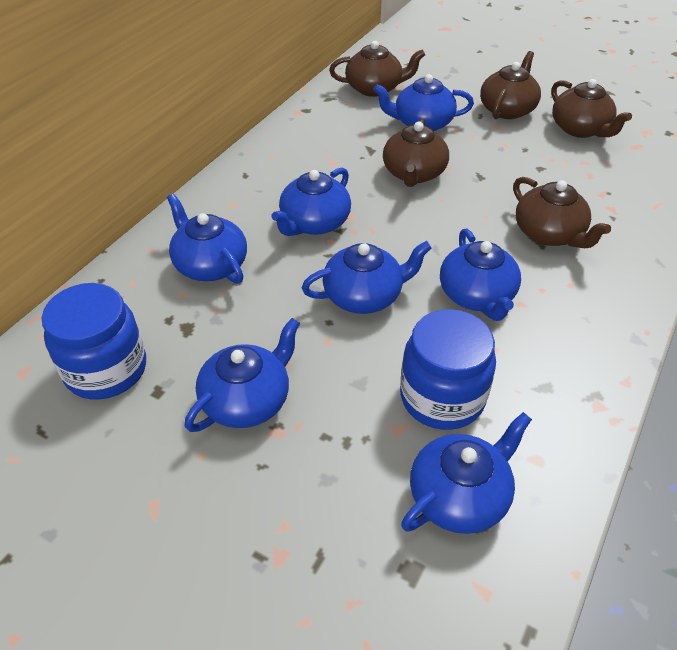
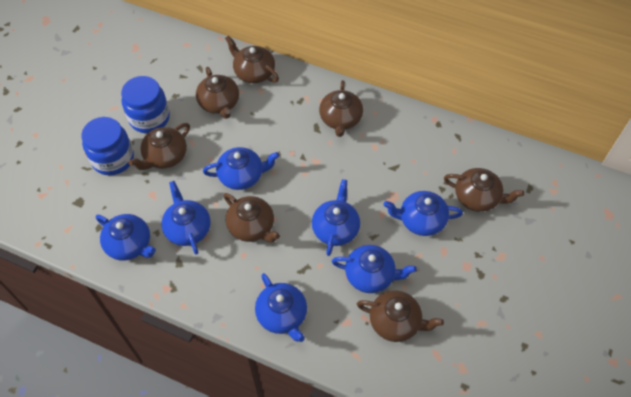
brown teapot: [329,41,425,97] [383,118,449,187] [480,51,541,119] [513,177,611,248] [551,79,632,138] = 5 -> [129,123,190,170] [196,67,239,119] [223,193,280,243] [225,35,279,83] [319,80,363,137] [357,291,444,342] [444,168,524,212] = 7

